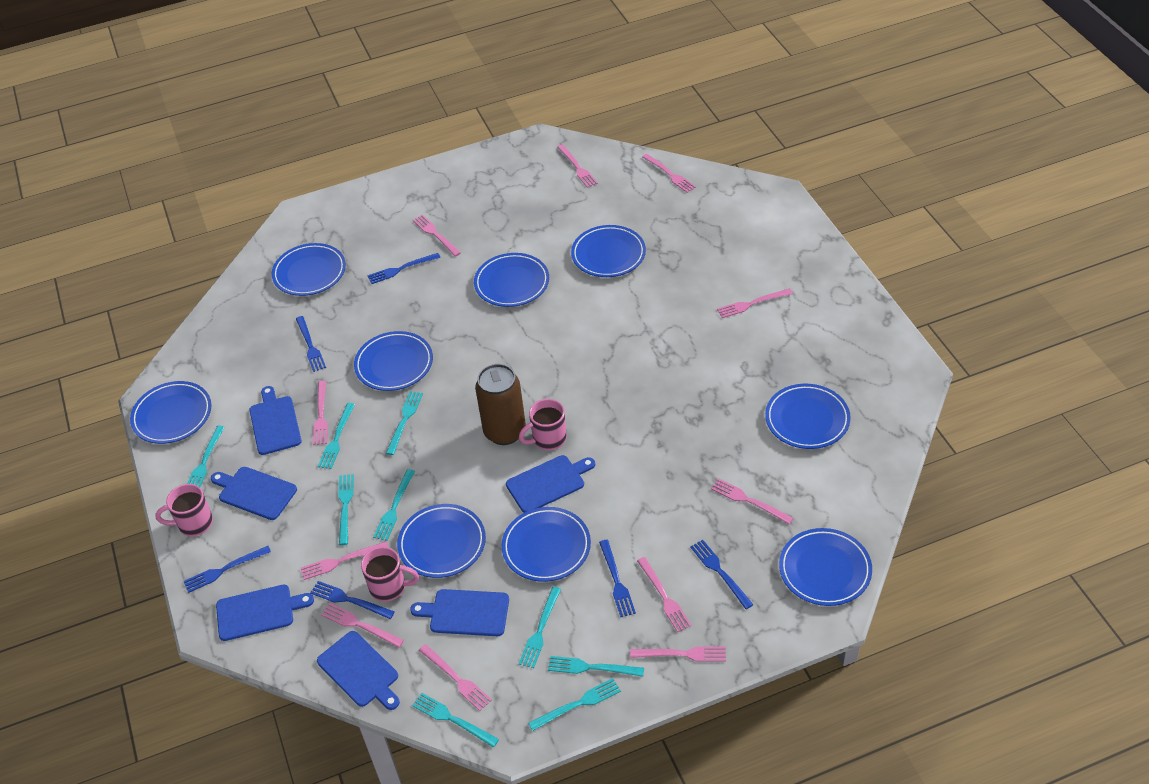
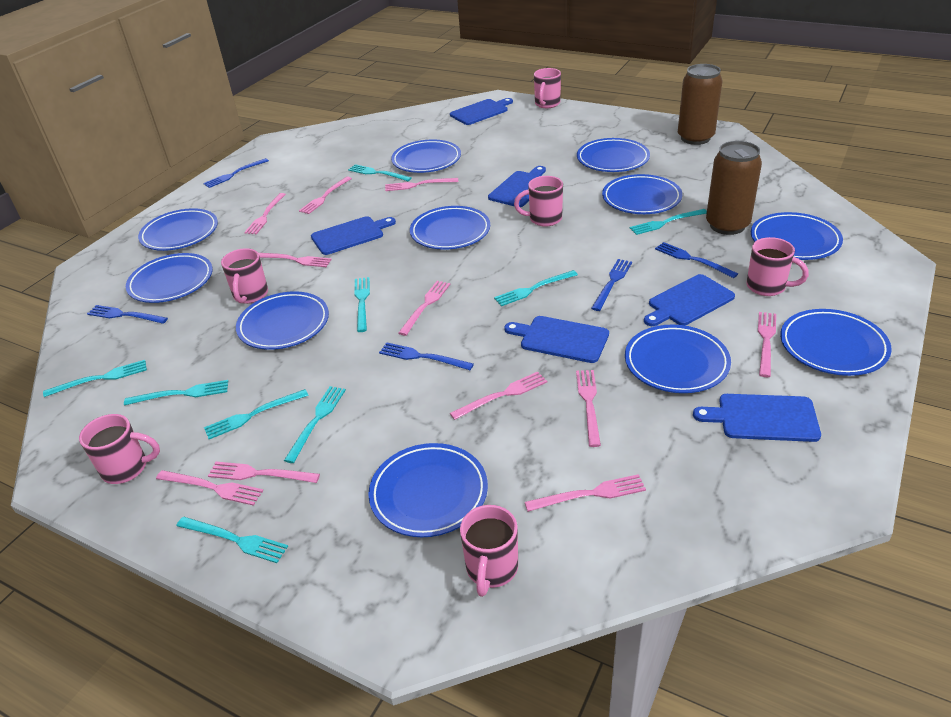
blue fork: [184,546,271,593] [296,316,326,372] [310,581,395,619] [368,253,440,284] [599,540,636,617] [690,540,753,609] = 6 -> [87,305,168,324] [203,158,269,188] [379,342,474,370] [591,259,632,311] [655,242,738,278] = 5
blue plate: [130,381,212,444] [272,243,346,296] [354,331,433,391] [397,504,486,578] [474,253,549,307] [502,507,591,582] [571,225,646,277] [765,384,851,449] [779,528,872,606] = 9 -> [126,253,213,303] [138,208,218,251] [236,291,329,350] [368,443,488,537] [391,139,461,173] [410,206,490,250] [577,138,650,172] [602,174,682,214] [625,325,731,393] [751,212,843,260] [780,309,892,376] = 11
brown can: [475,364,526,445] = 1 -> [678,64,722,145] [706,141,762,235] = 2
pink mug: [155,484,213,536] [361,547,419,602] [519,399,567,450] = 3 -> [79,414,160,484] [221,248,268,304] [460,505,518,597] [514,176,563,227] [534,68,561,108] [746,237,809,296] = 6

